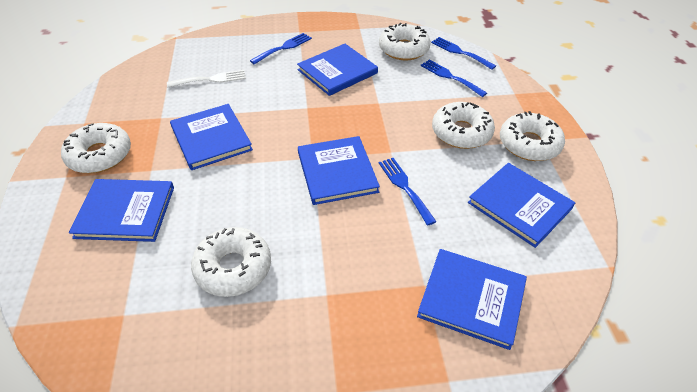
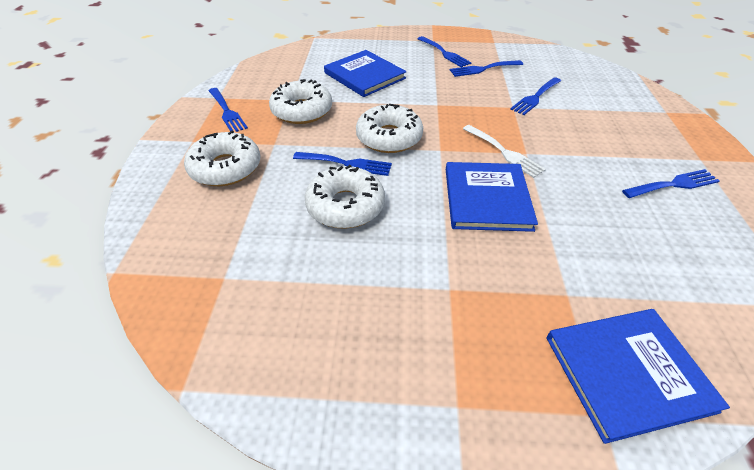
blue book: [69,179,174,242] [170,104,253,170] [297,44,378,96] [298,136,380,205] [417,249,527,350] [468,163,575,248] = 6 -> [324,50,406,97] [446,162,538,232] [546,309,730,444] = 3
blue fork: [250,33,312,65] [379,158,437,226] [421,59,487,97] [431,37,496,70] = 4 -> [209,88,248,132] [293,152,392,176] [418,36,472,67] [450,60,523,77] [510,77,561,115] [622,169,719,198] = 6
white donut: [61,123,131,173] [191,227,271,297] [379,23,431,60] [432,102,495,149] [500,111,565,161] = 5 -> [184,131,260,186] [269,79,332,124] [304,165,385,229] [356,104,423,153] = 4

